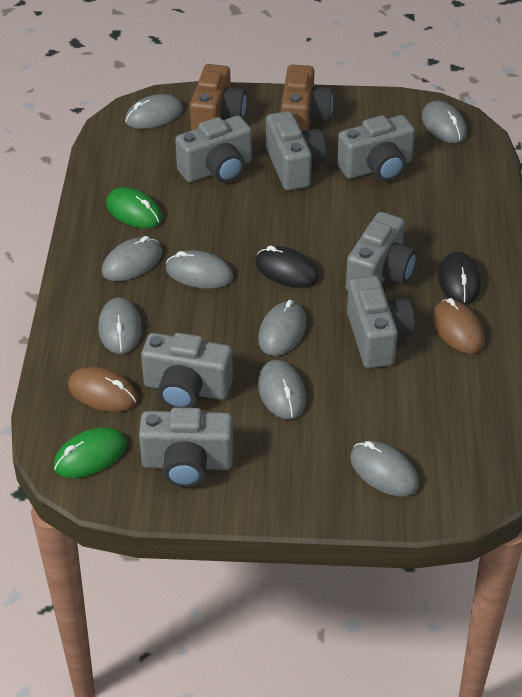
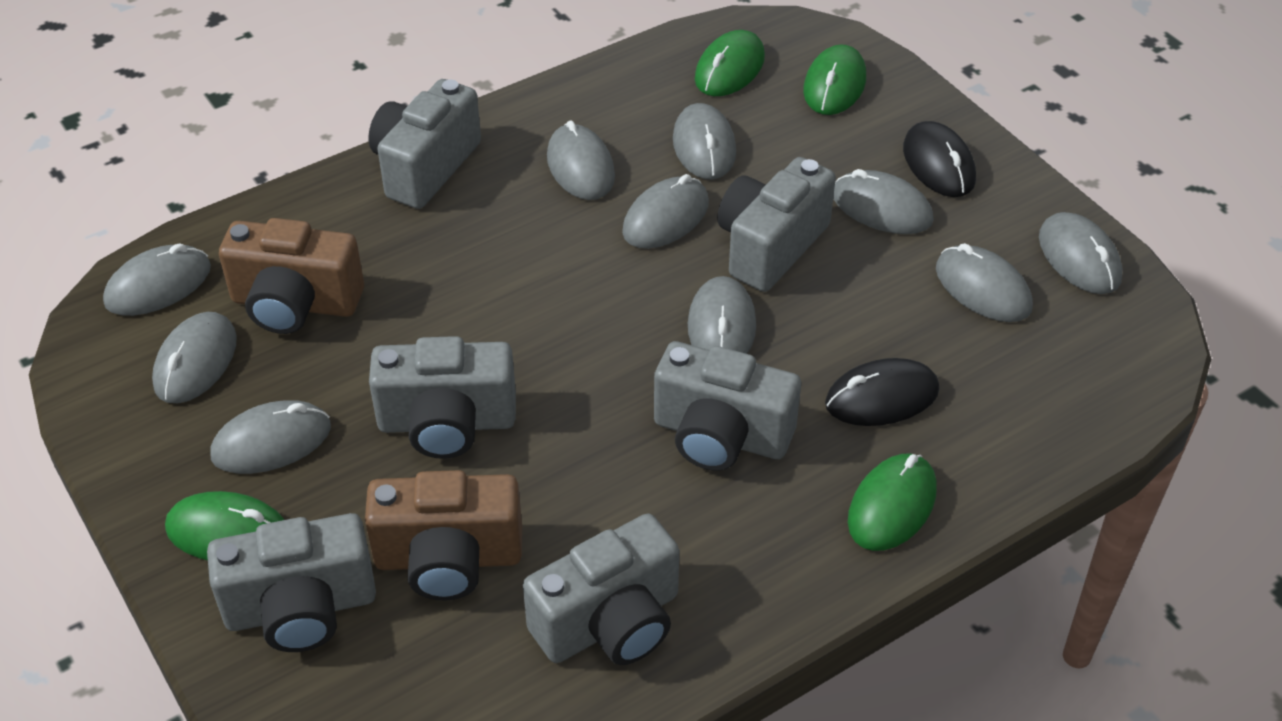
brown mouse: [68,367,138,412] [433,298,485,354] = 2 -> none = 0
green mouse: [53,427,127,478] [106,187,162,228] = 2 -> [165,491,284,560] [695,30,765,96] [803,44,866,115] [848,454,937,551] = 4
grey camera: [139,407,234,487] [141,333,233,408] [175,116,252,183] [266,111,326,190] [337,115,415,181] [346,212,417,291] [347,276,415,368] = 7 -> [207,513,376,652] [368,79,481,209] [369,336,516,459] [523,514,679,665] [654,341,801,471] [717,157,836,292] = 6
grey mouse: [98,298,142,354] [102,236,162,281] [125,94,183,129] [166,250,233,289] [258,300,306,356] [258,360,306,419] [350,441,419,497] [422,101,467,143] = 8 -> [103,243,211,316] [152,312,237,403] [210,401,331,474] [547,120,615,200] [622,174,709,249] [673,103,736,180] [688,276,756,354] [833,169,934,234] [936,243,1033,322] [1039,212,1123,294] = 10

